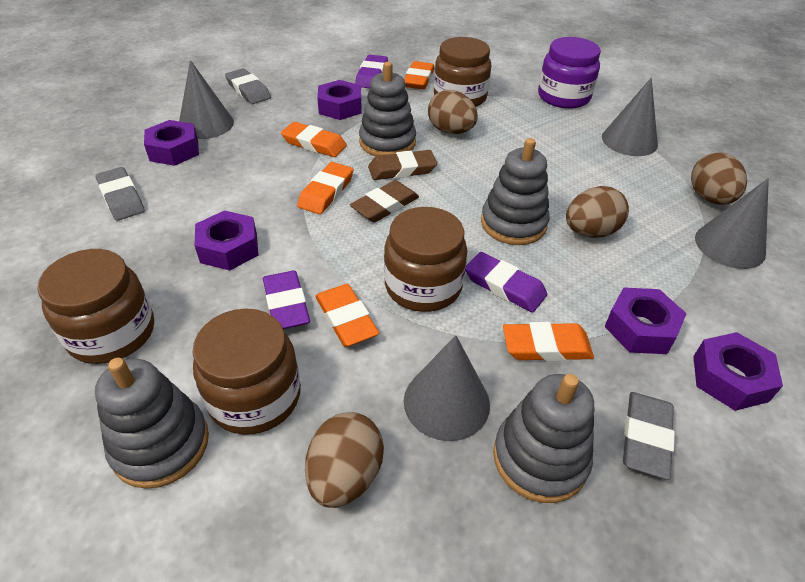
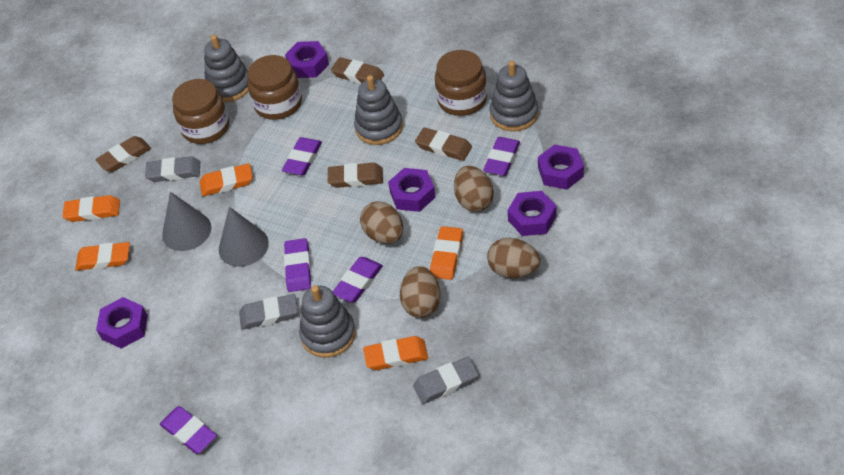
brown eraser: [350,180,419,222] [368,150,437,180] = 2 -> [95,136,151,172] [328,163,383,188] [331,57,384,84] [415,127,472,161] = 4
brown jar: [37,249,154,364] [193,308,301,435] [384,207,467,312] [434,37,491,107] = 4 -> [172,79,229,144] [247,55,302,120] [435,50,487,116] = 3
grey cone: [179,60,234,139] [404,335,490,441] [602,77,658,156] [695,178,769,269] = 4 -> [162,192,211,251] [219,207,269,267] = 2
purple eraser: [263,270,310,329] [355,55,388,88] [465,252,547,313] = 3 -> [160,406,217,454] [282,137,322,176] [284,238,311,292] [333,257,383,302] [483,137,520,176] = 5
purple jar: [538,37,601,109] = 1 -> none = 0

